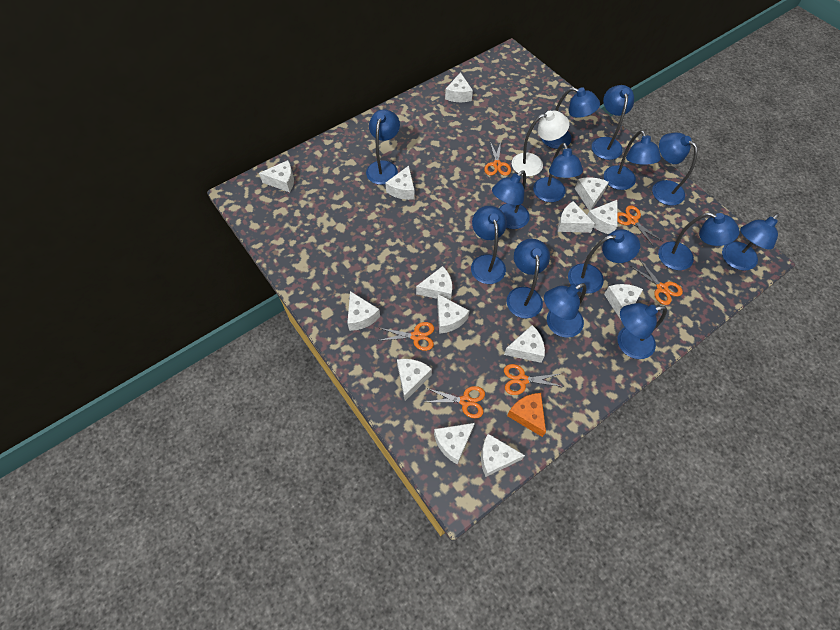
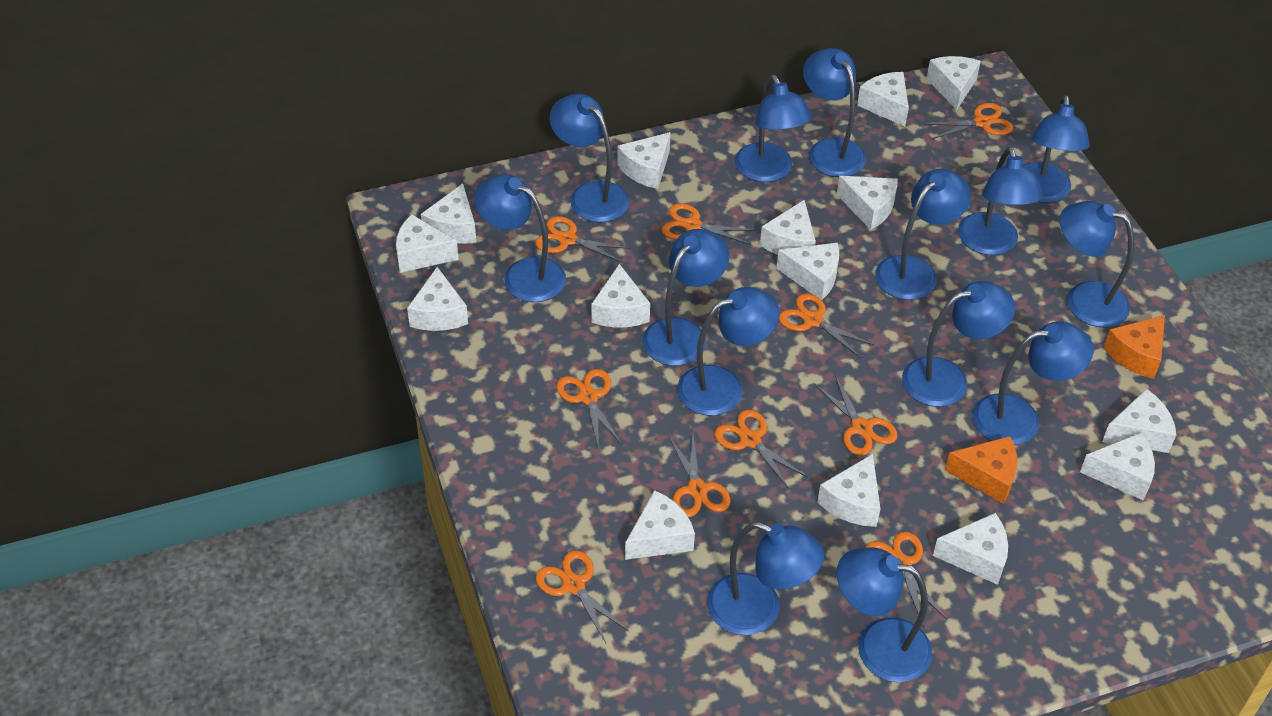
orange cheese: [507,393,546,437] = 1 -> [945,436,1017,504] [1103,315,1165,379] = 2
orange scissors: [377,322,434,351] [426,386,485,418] [484,142,511,176] [504,364,563,395] [617,205,662,247] [631,260,683,305] = 6 -> [535,216,631,262] [536,550,629,643] [557,369,622,450] [661,203,756,245] [669,434,731,517] [714,410,808,489] [779,293,874,358] [814,375,898,456] [865,532,948,627] [924,103,1013,139] = 10
white cheese: [259,160,294,192] [347,291,380,331] [385,166,415,200] [397,359,432,401] [416,266,452,301] [434,423,475,465] [437,294,469,334] [445,72,473,102] [481,434,525,477] [504,325,545,363] [558,201,595,233] [575,177,609,210] [587,200,618,234] [604,284,643,320] = 14 -> [396,215,459,273] [407,267,468,331] [421,184,476,244] [591,264,650,327] [617,132,671,189] [625,490,695,560] [760,200,816,255] [776,243,839,300] [817,454,880,527] [837,176,898,230] [857,72,909,127] [926,56,981,110] [933,513,1008,585] [1080,433,1155,501] [1102,389,1176,453] = 15
white lamp: [512,111,569,176] = 1 -> none = 0

